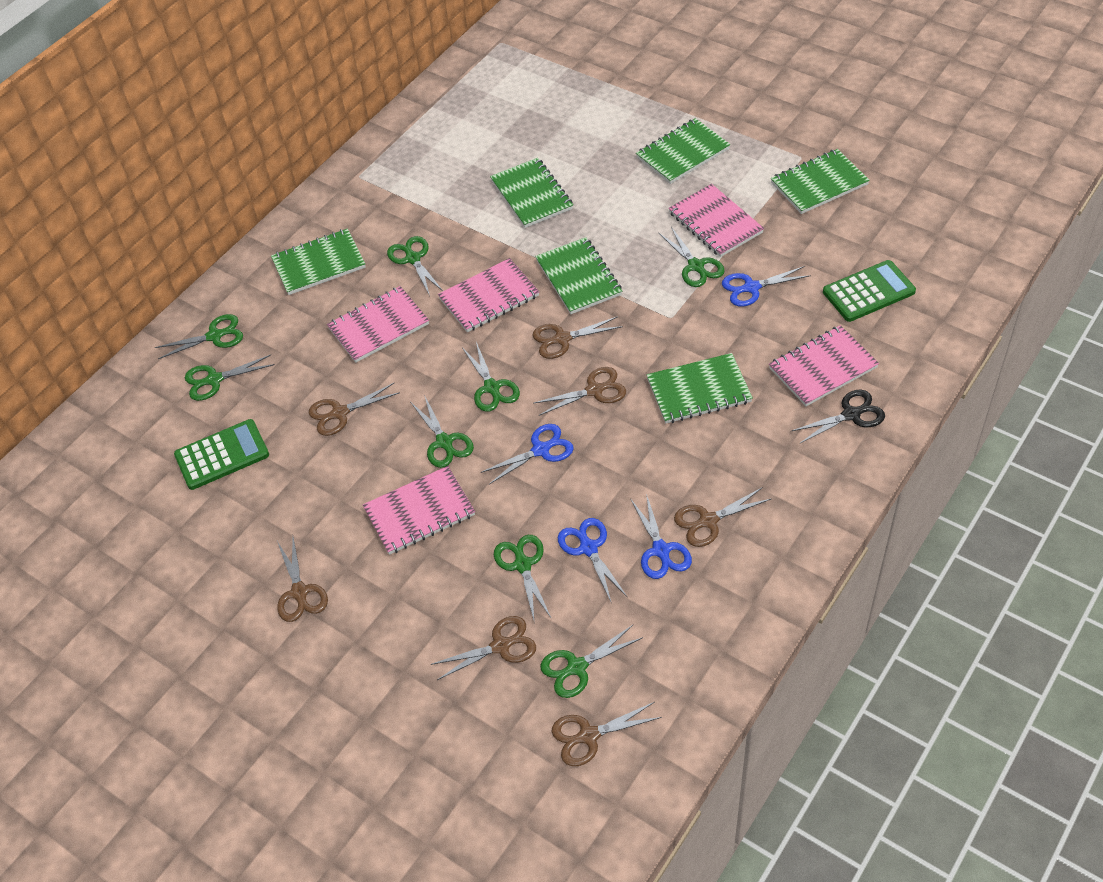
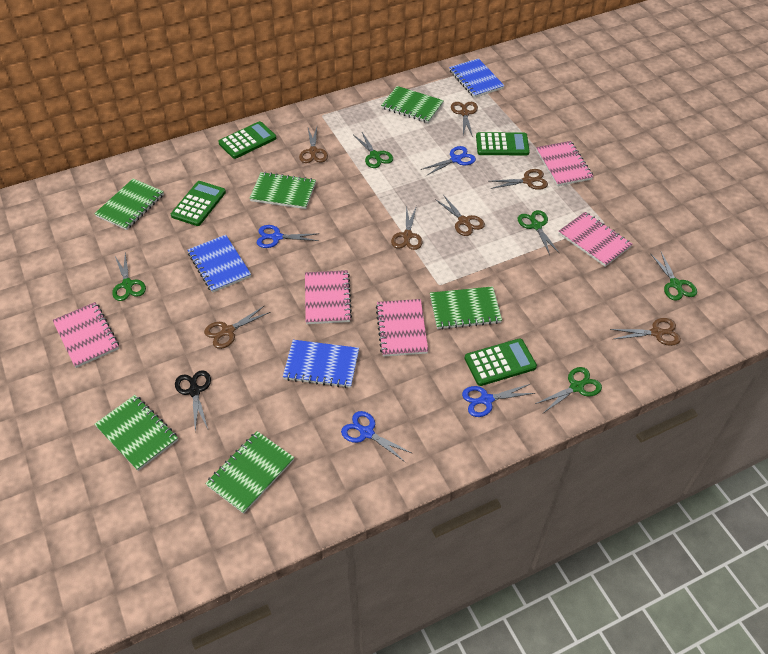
blue notebook: none = 0 -> [188,235,251,293] [283,340,359,388] [449,58,505,98] = 3
green calculator: [174,419,269,490] [823,260,916,322] = 2 -> [171,181,226,226] [218,121,276,159] [464,339,537,386] [476,132,530,155] = 4
green scissors: [155,314,243,359] [185,355,275,401] [387,236,443,296] [411,395,474,468] [462,342,520,412] [494,535,552,624] [540,625,643,698] [659,227,725,287] = 8 -> [112,253,146,301] [354,132,393,168] [518,210,560,255] [535,367,602,413] [651,252,697,301] = 5

